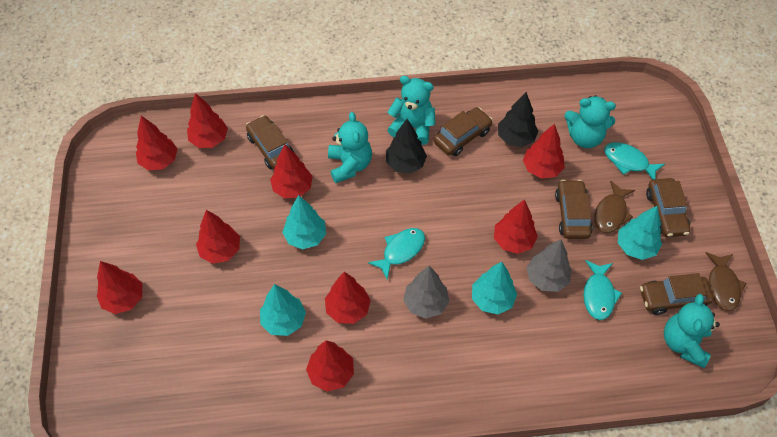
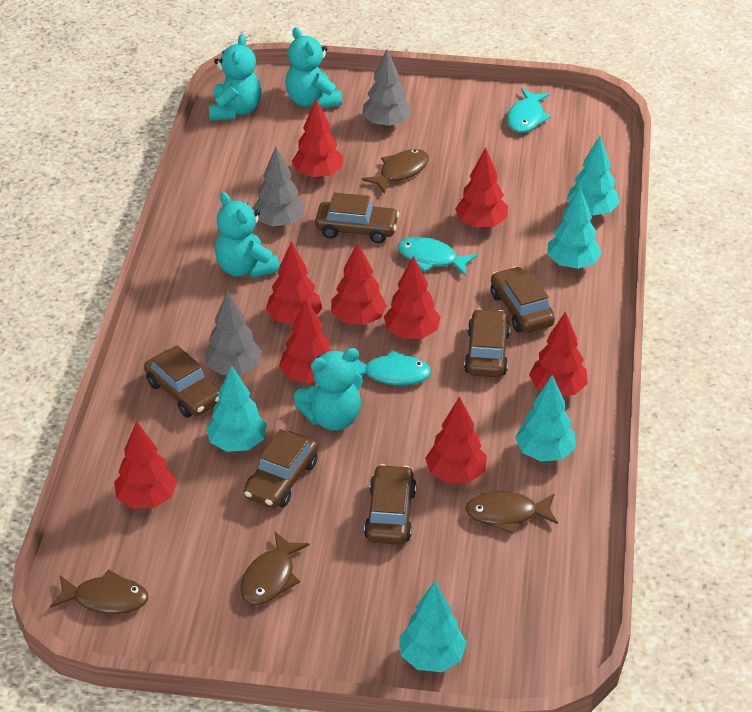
black tree: [386,119,427,174] [498,92,538,147] = 2 -> none = 0
brown car: [246,115,295,169] [433,107,493,156] [555,180,593,239] [640,273,714,315] [646,178,690,237] = 5 -> [144,345,220,418] [244,429,318,508] [315,192,399,243] [364,464,416,545] [464,309,510,377] [491,266,555,333] = 6
brown fish: [594,180,635,233] [706,252,746,311] = 2 -> [50,570,148,614] [240,531,310,605] [362,149,429,194] [465,491,558,534] = 4
grey tree: [403,266,449,319] [526,239,572,292] = 2 -> [204,291,262,375] [252,147,305,227] [362,49,412,128] = 3
turquoise tree: [260,284,306,336] [282,195,326,249] [472,262,517,314] [618,206,662,260] = 4 -> [206,365,267,452] [399,581,467,672] [515,375,576,462] [547,187,602,269] [566,136,620,216] = 5

